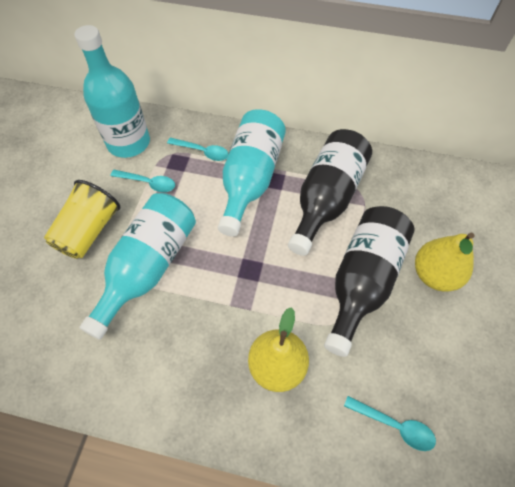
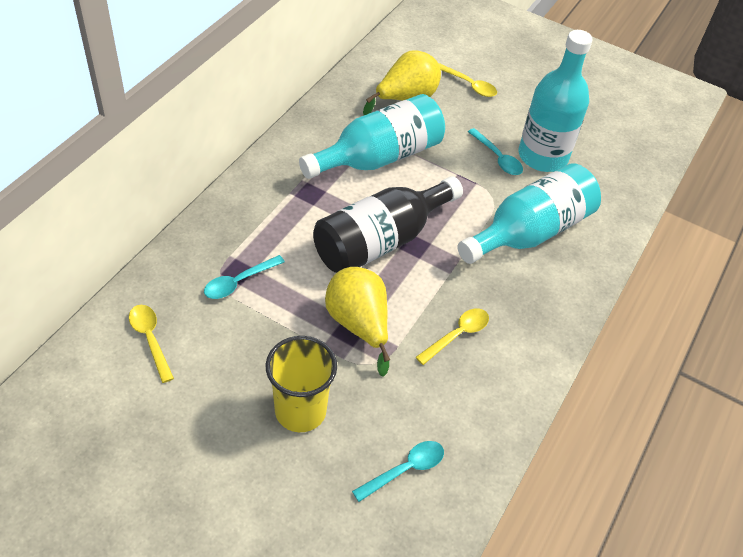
black bottle: [288,129,372,256] [324,206,414,357] = 2 -> [313,176,463,273] = 1
yellow spoon: none = 0 -> [129,305,174,383] [416,308,489,365] [439,63,497,97] = 3

